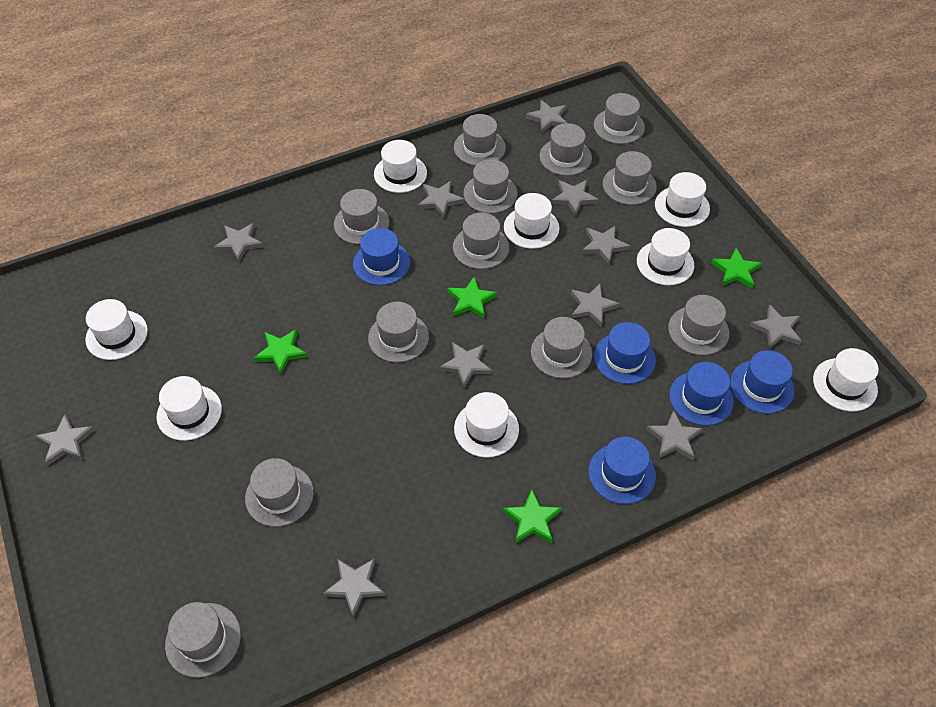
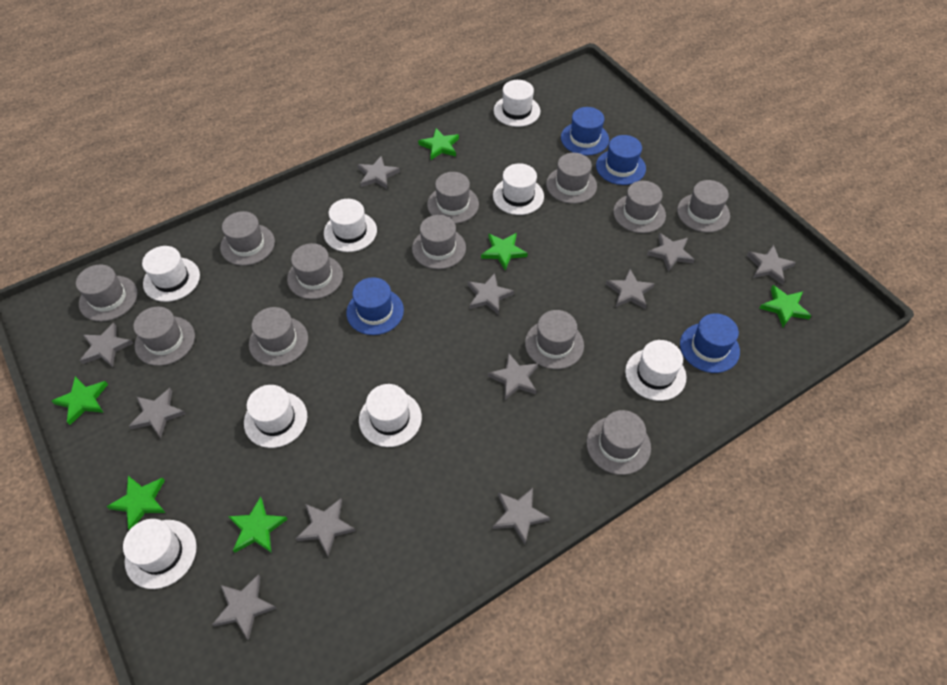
blue hat: [353,228,410,285] [589,437,656,504] [594,322,656,384] [669,362,734,426] [730,350,794,414] = 5 -> [346,277,404,335] [561,107,609,155] [596,135,646,185] [680,313,740,373] = 4
green star: [254,329,308,375] [447,277,497,319] [503,489,562,543] [711,248,762,288] = 4 -> [52,376,108,425] [106,476,166,530] [228,496,288,553] [418,128,459,160] [481,233,528,270] [760,285,812,327] = 6

